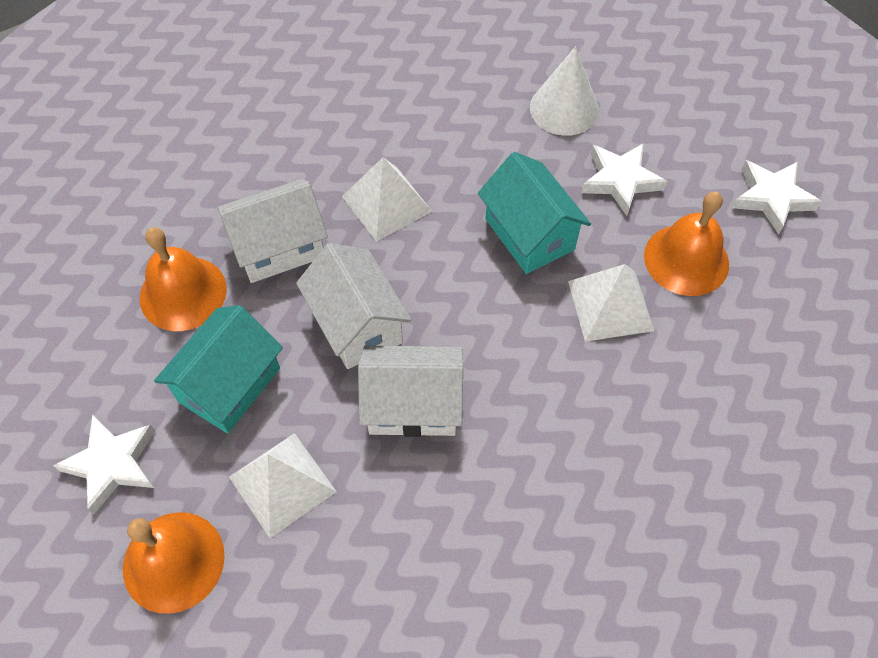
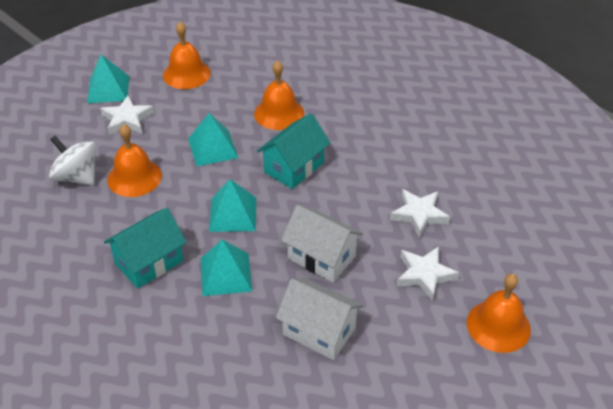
orange bell: [123,512,225,614] [140,227,227,331] [644,192,729,296] = 3 -> [107,124,162,197] [163,22,211,89] [254,60,304,130] [467,274,531,353] = 4
turquoise pyramid: none = 0 -> [87,55,129,103] [188,113,238,166] [201,239,252,296] [209,179,256,232] = 4
white cone: [530,46,599,136] = 1 -> none = 0
white house: [217,179,328,283] [296,243,412,369] [358,346,463,437] = 3 -> [276,278,363,360] [281,205,363,282] = 2
white pyramid: [229,433,337,538] [342,157,432,242] [568,264,654,342] = 3 -> none = 0
white spinning top: none = 0 -> [49,136,96,186] = 1

